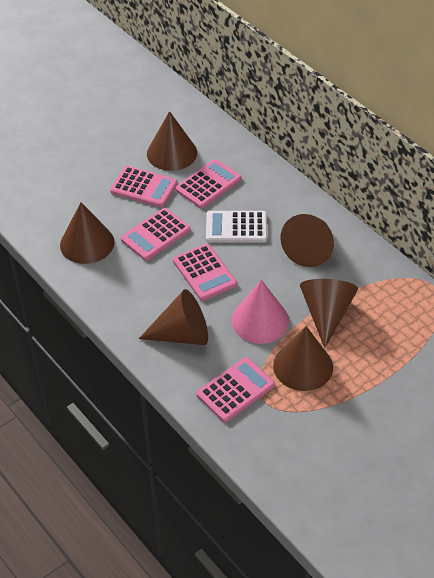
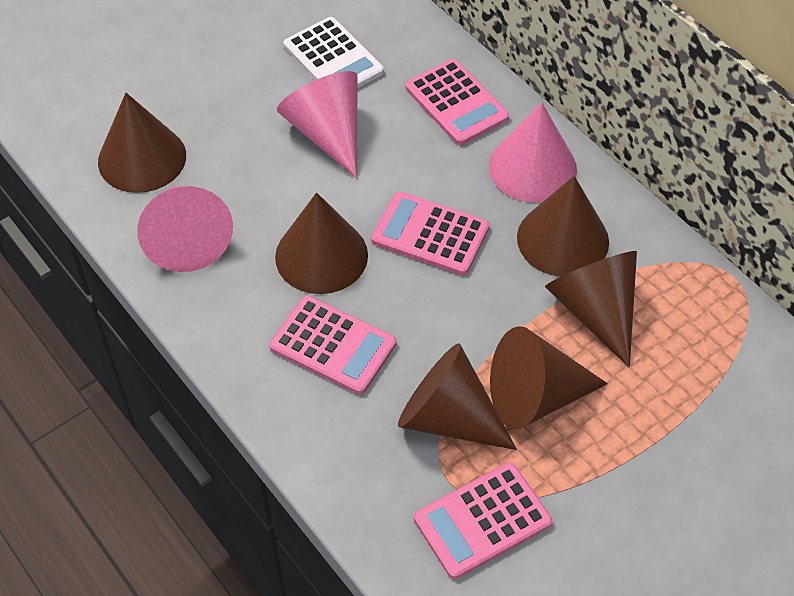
pink calculator: [110,166,178,207] [121,208,190,261] [173,244,237,301] [175,159,241,208] [196,357,275,422] = 5 -> [269,296,396,395] [371,191,490,275] [405,59,509,145] [414,462,552,579] = 4
pink cone: [231,280,289,344] = 1 -> [137,186,233,272] [277,71,358,178] [489,102,577,202] = 3

